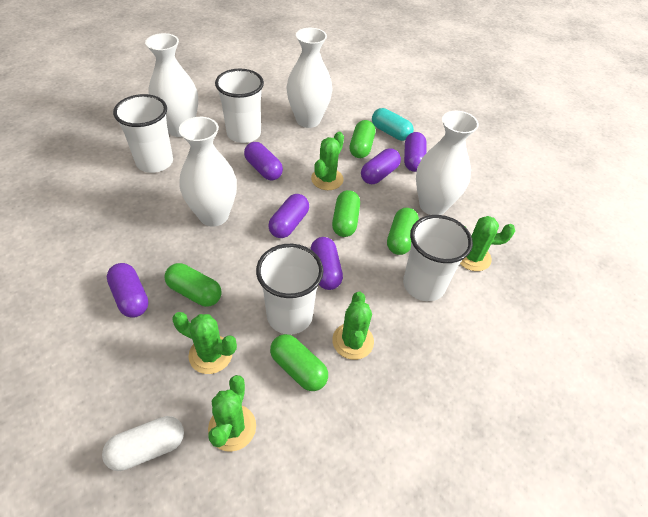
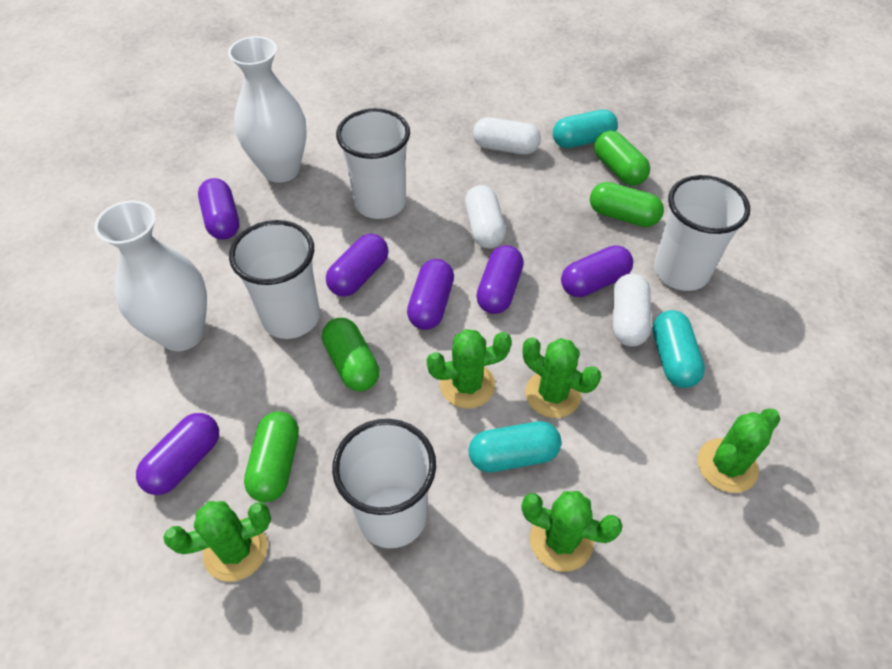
green capsule: [164,263,222,307] [270,334,328,391] [332,190,360,237] [349,120,375,158] [387,208,419,255] = 5 -> [244,412,299,502] [322,318,379,391] [590,182,664,227] [594,130,650,186] = 4
turquoise capsule: [372,108,414,141] = 1 -> [469,421,561,472] [553,109,618,148] [652,310,705,388] = 3
white capsule: [102,416,184,471] = 1 -> [465,185,506,248] [473,117,541,155] [613,273,651,347] = 3
white vase: [145,33,198,137] [179,117,237,227] [286,28,332,128] [416,111,479,215] = 4 -> [94,201,207,351] [228,36,307,183] = 2

